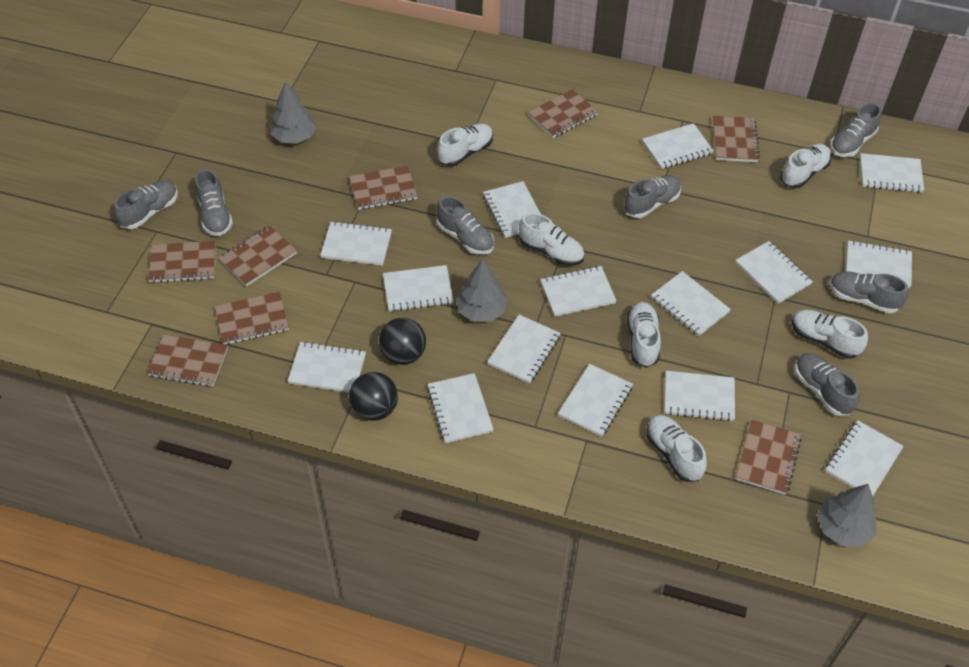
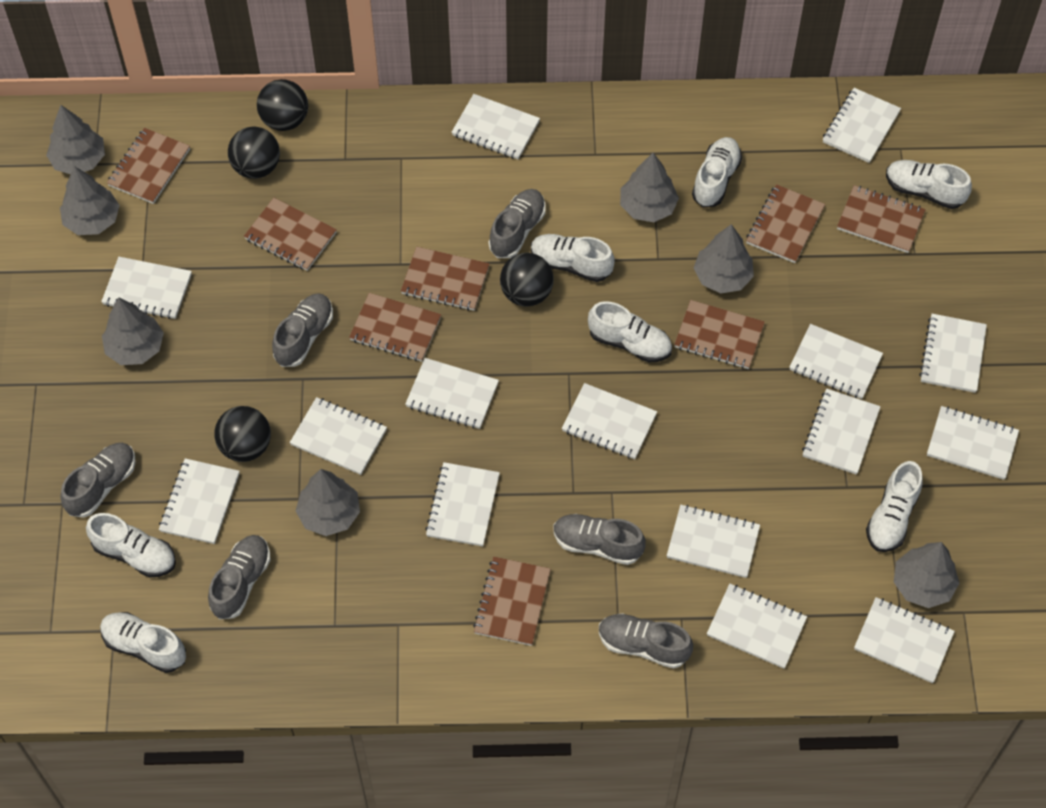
black ball: [349,372,398,421] [379,318,426,365] = 2 -> [214,406,271,462] [228,126,280,179] [257,79,308,131] [500,253,553,307] = 4
grey shoe: [114,181,178,229] [195,169,233,236] [436,196,494,255] [624,175,681,218] [795,353,859,416] [830,103,882,157] [830,271,908,313] = 7 -> [60,443,136,518] [208,535,270,619] [272,293,333,367] [488,189,546,258] [554,514,646,565] [599,613,693,668] = 6
grey tree: [270,82,316,144] [456,259,507,322] [817,484,876,547] = 3 -> [46,105,105,174] [60,166,120,235] [102,297,164,365] [296,469,360,536] [620,153,679,222] [694,224,754,294] [894,542,959,608] = 7
white shoe: [437,123,493,166] [519,213,585,266] [627,302,661,368] [646,415,707,482] [780,144,831,188] [792,310,868,359] = 6 -> [86,513,176,577] [100,612,186,673] [531,234,615,282] [588,301,672,363] [692,137,742,207] [866,461,923,552] [886,160,972,209] = 7

